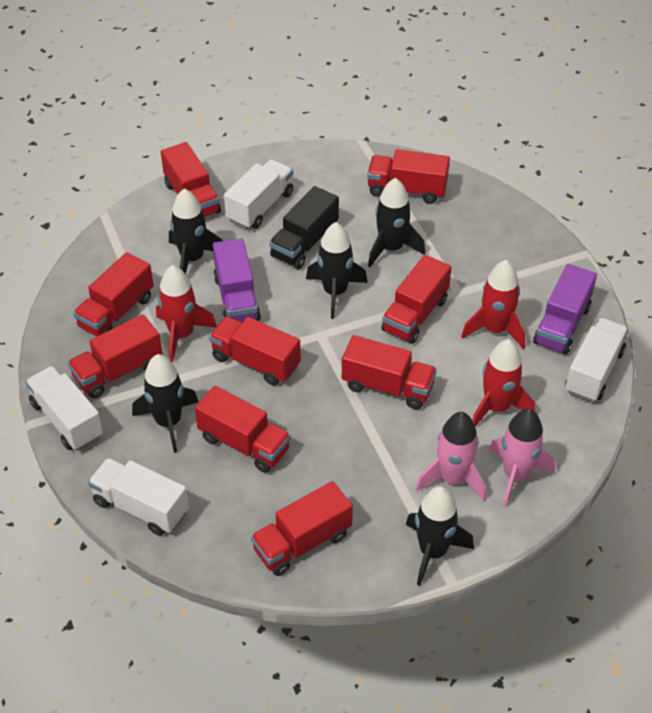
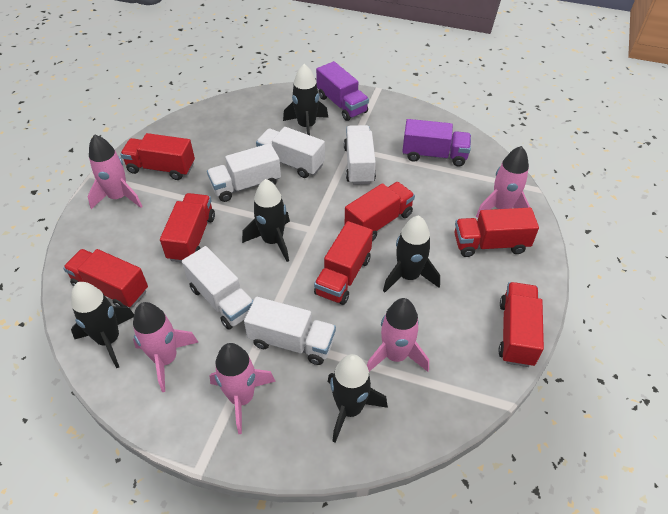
black truck: [269,186,339,269] = 1 -> none = 0
pink rocket: [416,412,486,501] [488,408,555,507] = 2 -> [87,134,143,209] [133,302,199,392] [210,343,276,434] [367,298,429,372] [476,146,530,218] = 5
red rocket: [156,265,217,362] [461,260,525,349] [472,339,535,426] = 3 -> none = 0
red truck: [68,314,162,398] [73,252,154,337] [161,142,221,217] [195,386,291,473] [209,316,301,385] [251,481,353,576] [342,335,437,409] [367,149,450,204] [381,255,452,344] = 9 -> [63,249,148,307] [120,133,195,180] [160,193,215,262] [314,221,373,305] [345,182,415,241] [454,208,539,257] [498,282,544,367] = 7
white truck: [25,366,103,451] [88,458,189,536] [224,159,294,229] [565,318,628,402] = 4 -> [182,246,253,330] [207,143,281,202] [244,297,336,365] [256,127,325,178] [344,125,376,185] = 5

